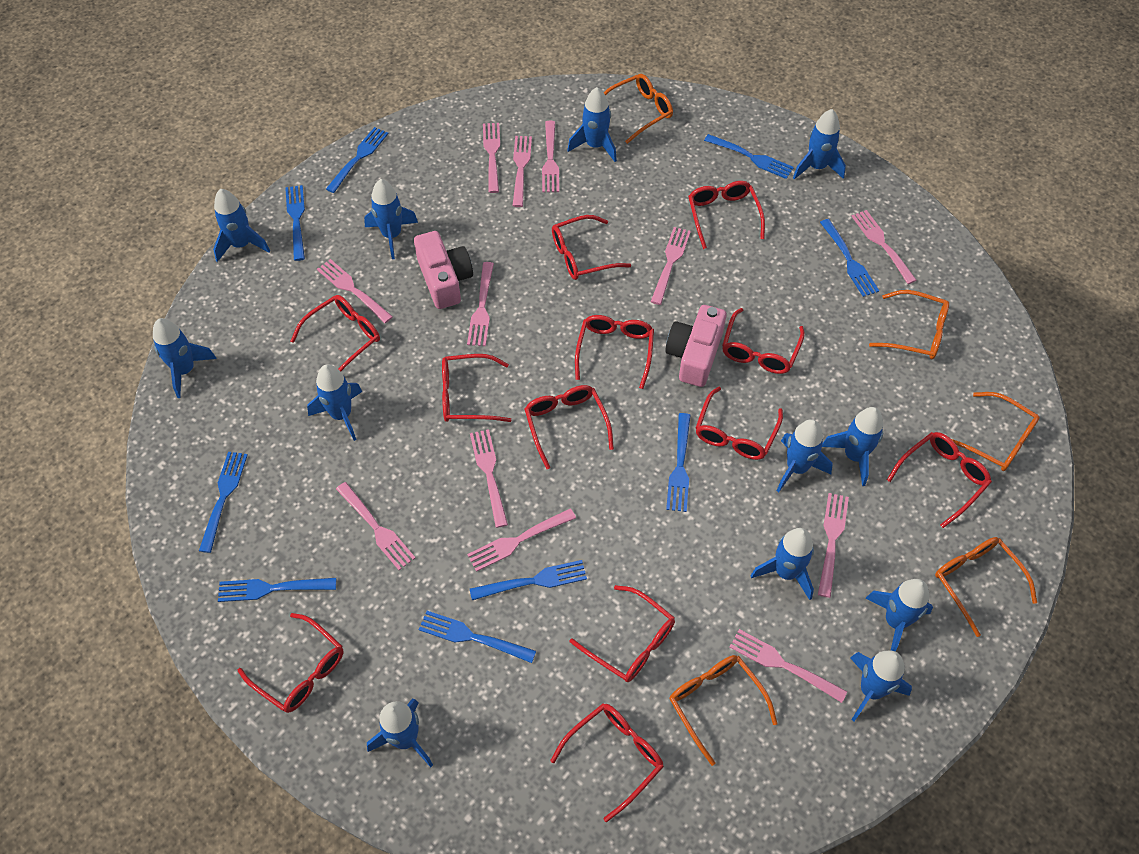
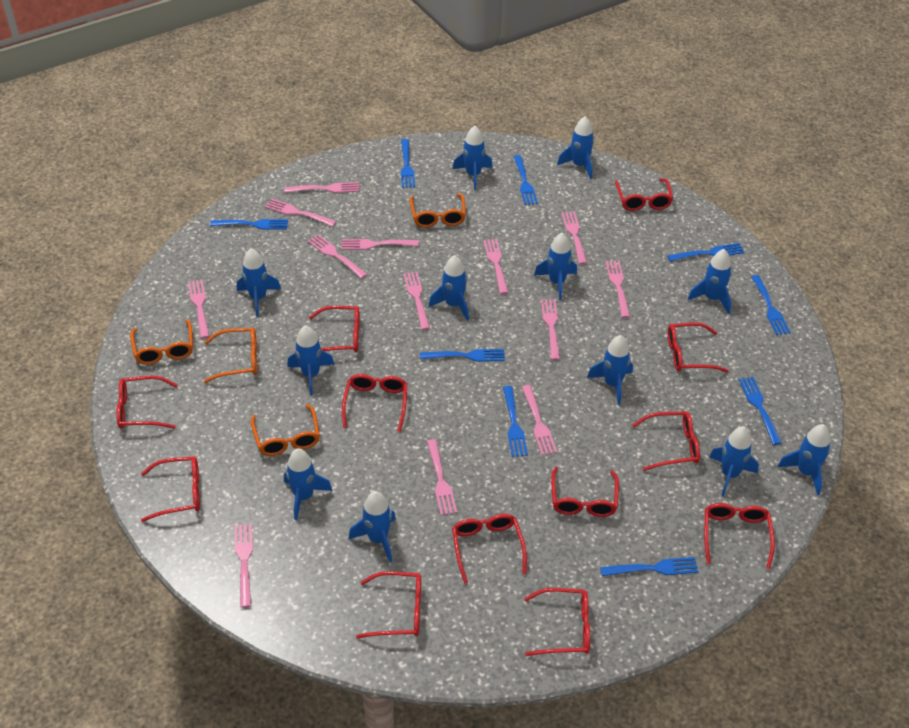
orange glasses: [604,74,673,144] [670,655,777,766] [869,290,949,359] [935,537,1037,637] [952,392,1040,471] = 5 -> [130,319,193,365] [204,328,257,383] [251,404,320,456] [410,194,466,228] = 4
pink camera: [414,231,473,309] [665,305,727,387] = 2 -> none = 0
pink fork: [317,259,393,323] [336,482,415,570] [467,262,494,346] [467,508,576,572] [470,429,508,528] [483,123,500,193] [512,136,532,207] [542,121,559,192] [651,227,691,305] [730,629,847,703] [818,493,849,598] [851,210,917,284] = 12 -> [188,280,210,338] [234,524,253,608] [265,199,336,227] [284,182,359,193] [308,234,367,279] [341,239,419,250] [403,272,430,330] [427,439,457,515] [483,239,508,294] [522,385,557,455] [541,299,560,360] [561,211,587,264] [605,260,630,318] = 13

